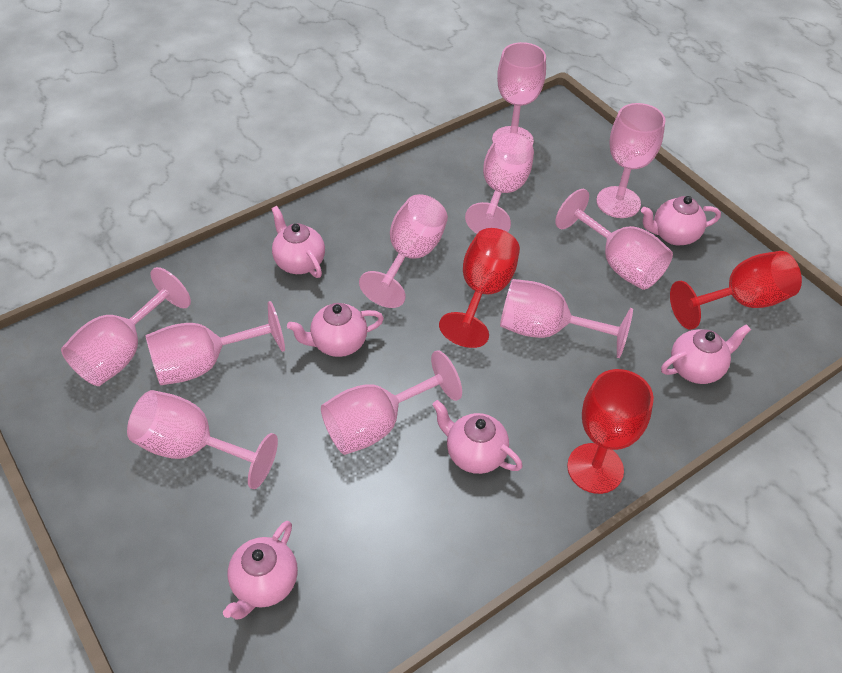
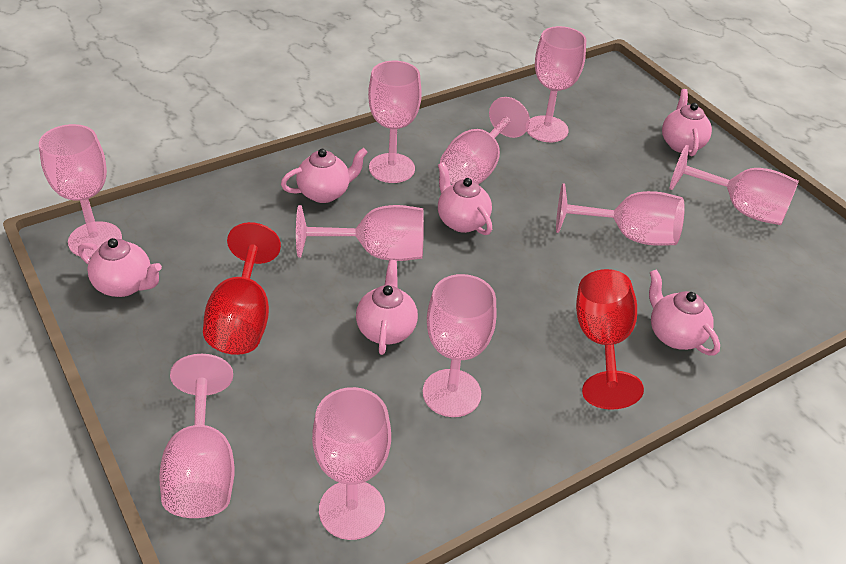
red goblet: [439,228,520,348] [567,369,654,494] [670,251,802,330] = 3 -> [203,222,281,355] [576,269,644,410] = 2

